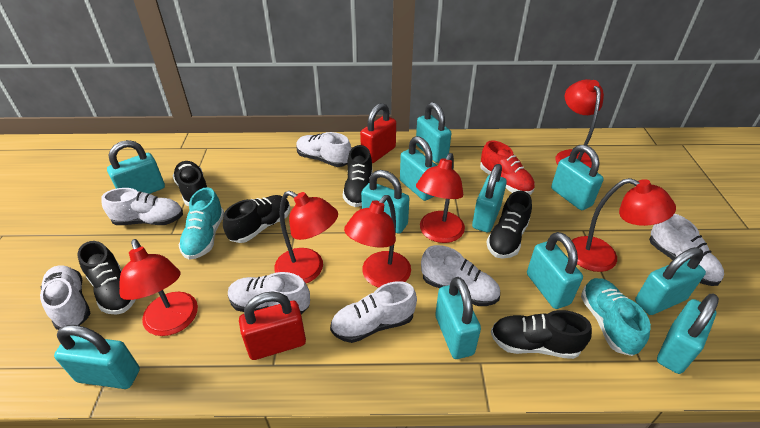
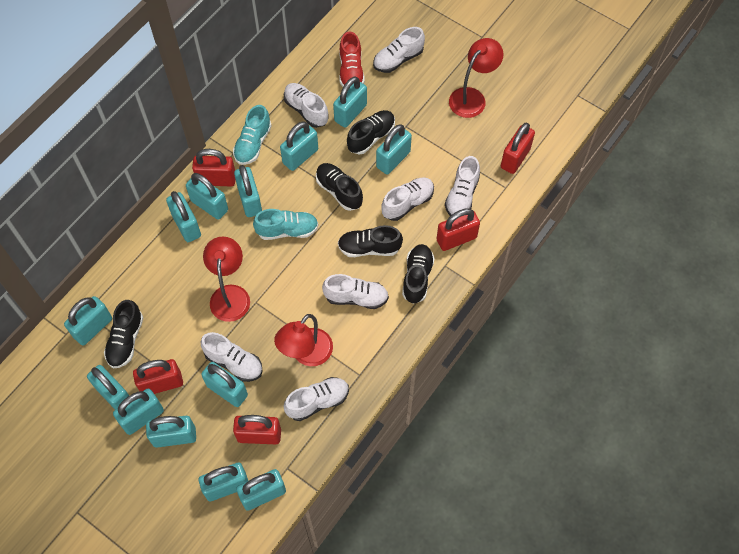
black shoe: [78,241,136,315] [172,161,207,206] [223,195,290,243] [343,145,372,207] [486,191,532,259] [491,310,592,359] = 6 -> [104,300,143,368] [316,163,363,211] [338,225,403,257] [347,110,395,154] [402,244,435,304] = 5
red lamp: [120,239,198,336] [274,191,338,283] [344,195,411,288] [416,153,465,243] [555,79,604,168] [572,178,676,272] = 6 -> [203,236,250,322] [274,314,333,366] [449,38,503,118] = 3
red padlock: [239,292,306,360] [360,103,396,163] = 2 -> [133,359,183,394] [192,149,236,187] [233,415,281,444] [437,208,480,251] [501,122,535,174] = 5
turquoise padlock: [54,325,140,389] [107,140,165,194] [361,170,409,233] [400,136,438,201] [416,102,451,163] [435,277,481,359] [472,164,507,232] [527,232,583,309] [551,145,604,210] [635,247,706,315] [657,294,719,374] = 11 -> [64,296,112,345] [87,365,129,410] [113,388,164,435] [146,416,196,448] [166,191,201,242] [186,173,228,220] [199,463,248,501] [201,362,248,407] [234,165,262,217] [236,469,286,511] [280,121,318,171] [333,76,367,128] [376,124,412,174] = 13

